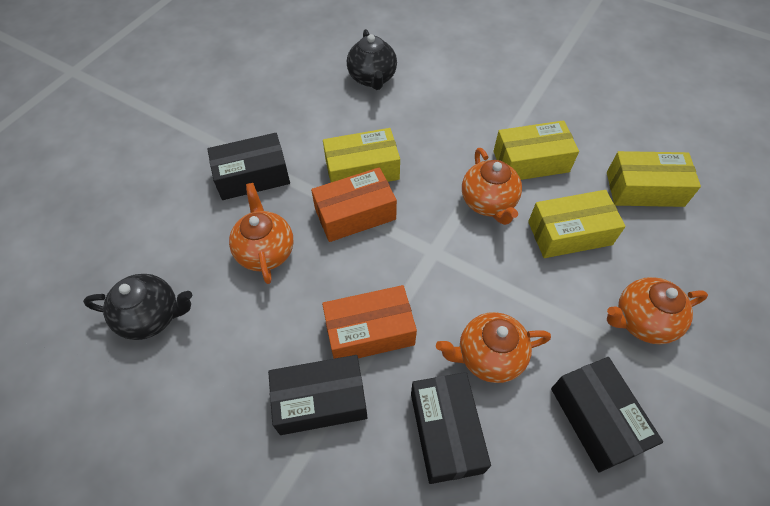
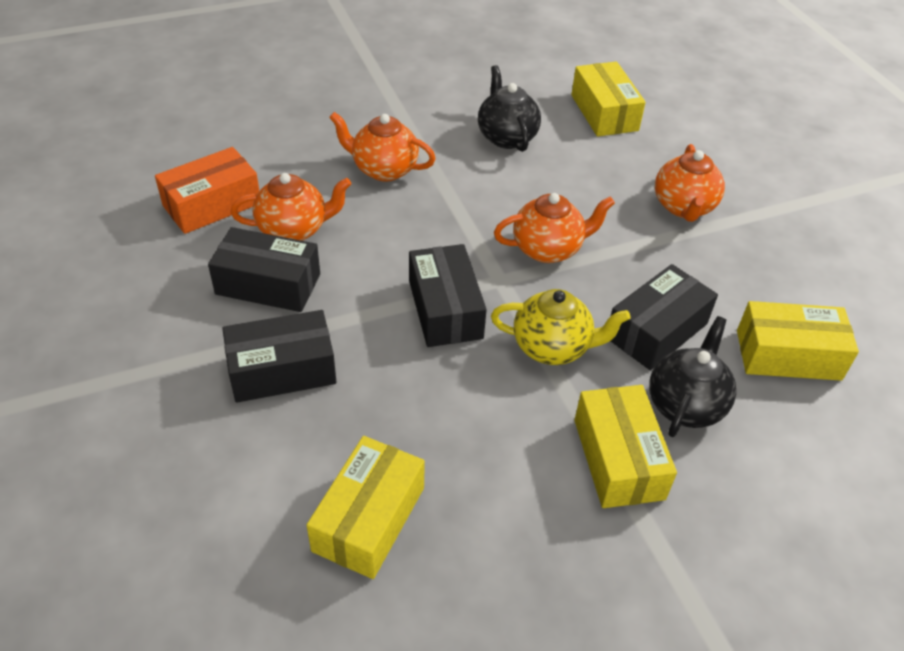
orange box: [311,167,397,242] [322,285,417,359] = 2 -> [155,147,259,234] = 1
yellow teapot: none = 0 -> [491,289,631,365] = 1

